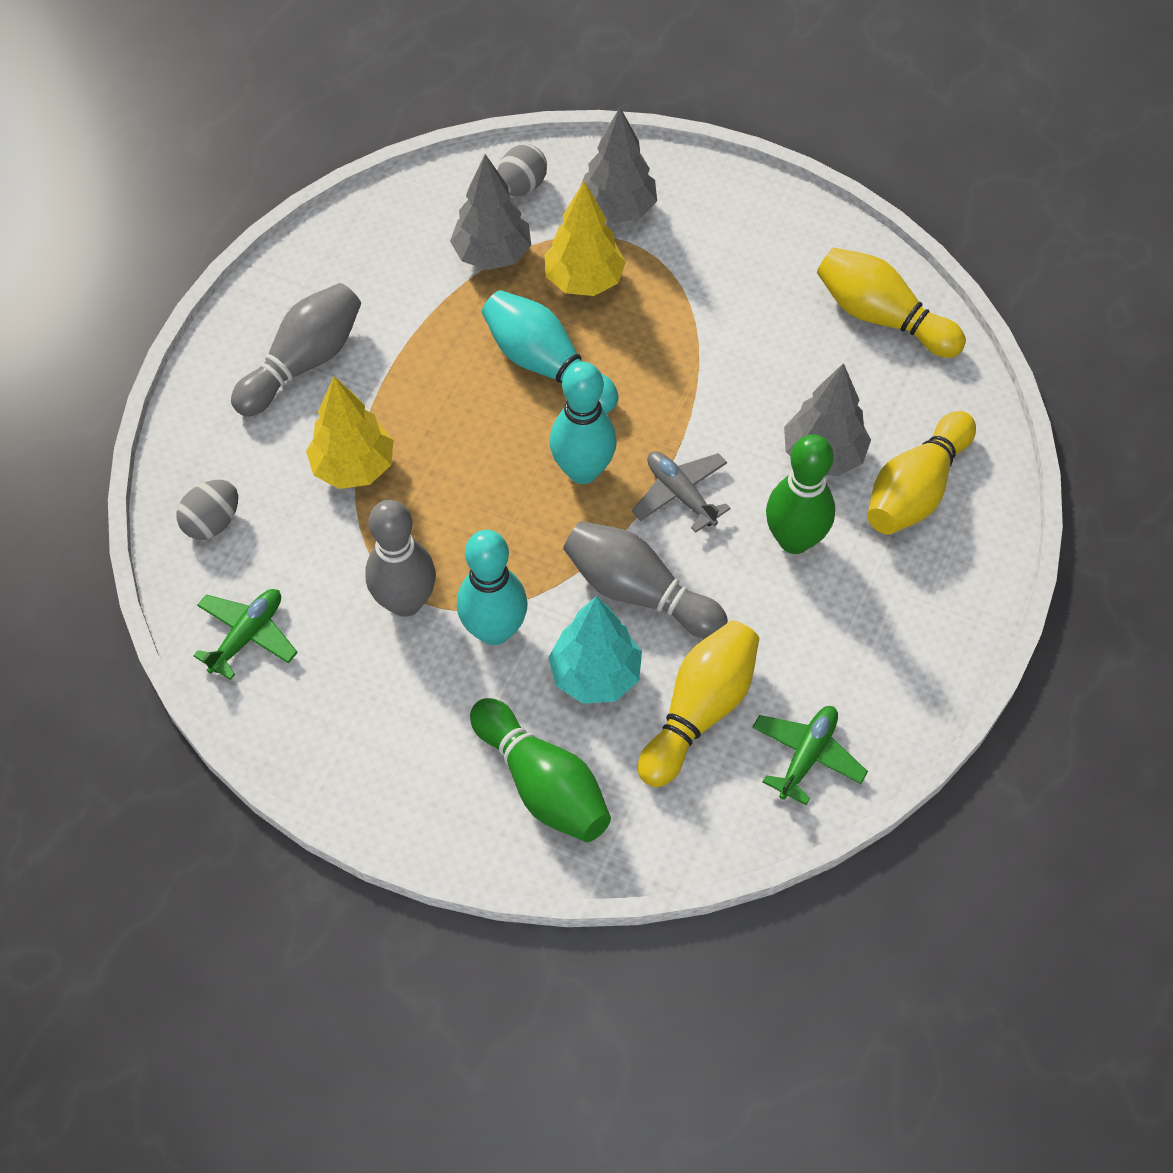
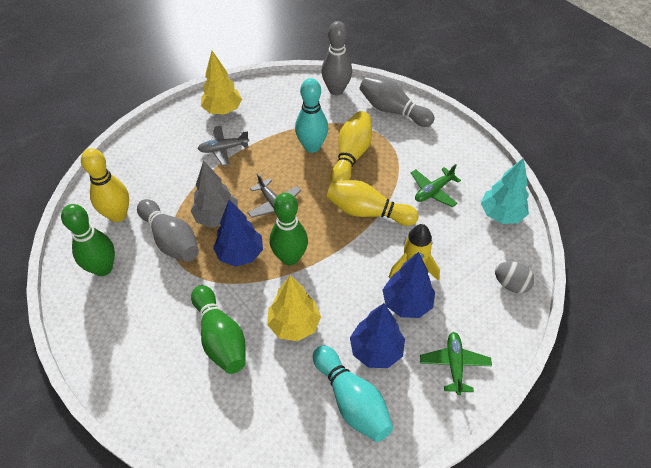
blue tree: none = 0 -> [213,200,263,267] [350,303,405,368] [383,252,435,318] = 3
green bowling pin: [470,698,611,842] [766,434,835,554] = 2 -> [61,204,115,276] [191,285,246,374] [270,193,308,265] = 3
grey egg: [177,480,238,540] [497,144,547,196] = 2 -> [495,262,535,293] = 1
grey plane: [632,451,731,533] = 1 -> [198,126,249,166] [247,174,301,218] = 2
grey tree: [450,154,531,270] [580,108,657,224] [784,363,871,477] = 3 -> [191,161,238,228] = 1
turquoise bowling pin: [457,530,528,645] [482,290,618,413] [549,362,617,484] = 3 -> [295,78,328,153] [313,345,393,442] = 2
yellow rocket: none = 0 -> [389,224,440,281] = 1

